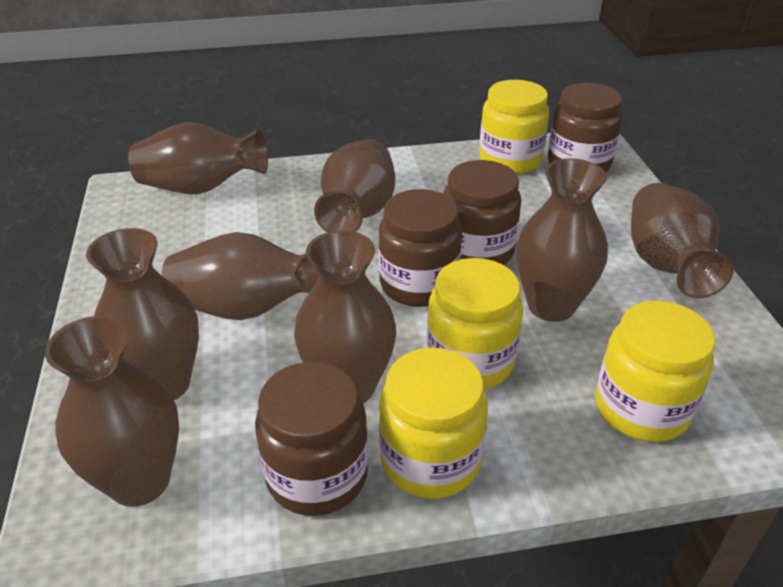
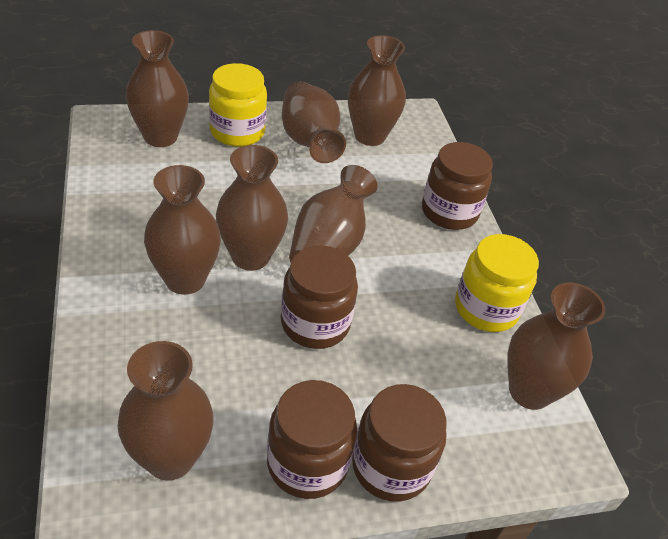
yellow jar: [379,347,488,499] [426,258,523,389] [479,80,549,174] [595,301,715,442] = 4 -> [209,63,267,147] [455,234,539,332] = 2

